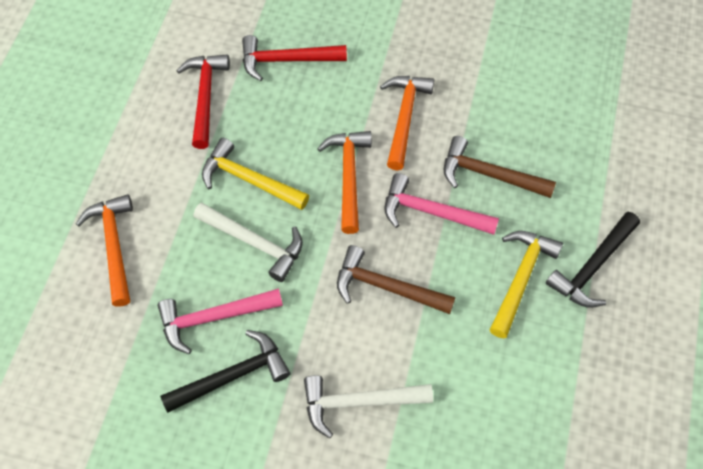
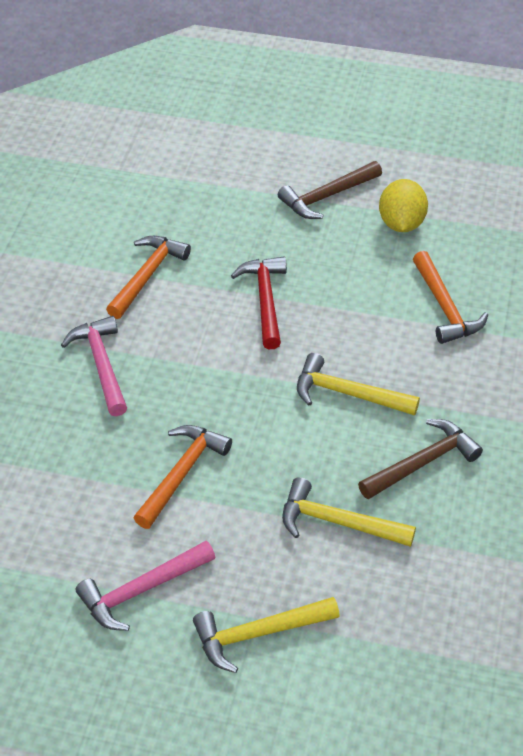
black hammer: [160,330,291,413] [546,212,640,308] = 2 -> none = 0
red hammer: [176,54,230,149] [242,35,347,81] = 2 -> [231,257,287,349] = 1
white hammer: [193,202,303,282] [304,375,433,438] = 2 -> none = 0
yellow hammer: [202,138,309,210] [490,231,563,339] = 2 -> [193,597,340,673] [282,477,416,547] [297,353,420,415] = 3
yellow lemon: none = 0 -> [379,179,428,232] = 1

